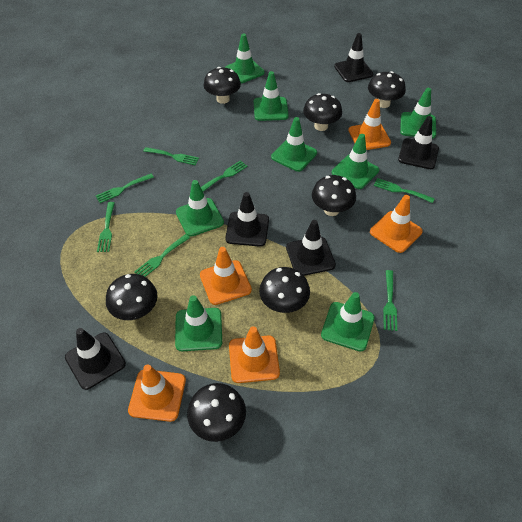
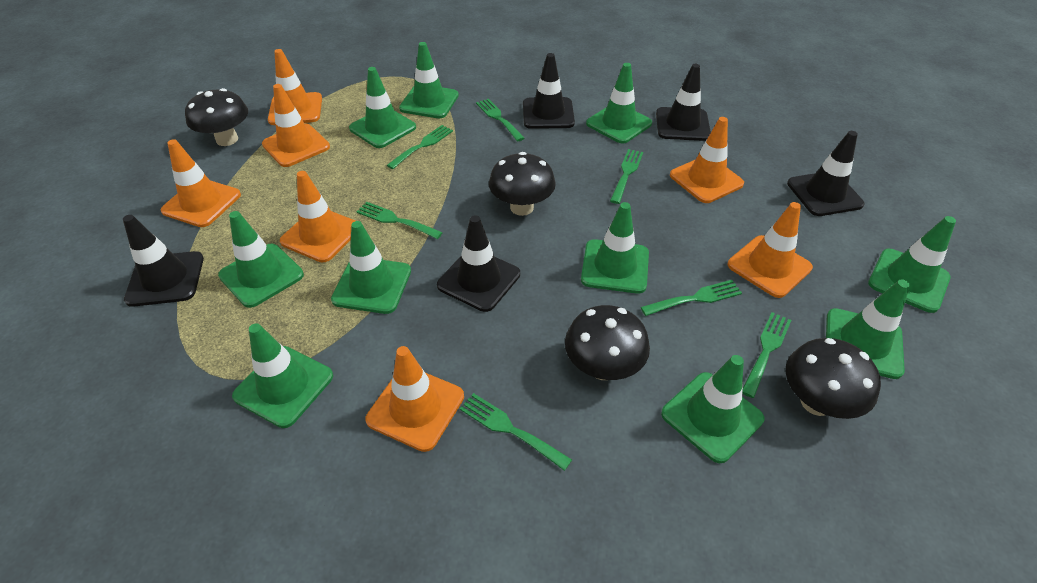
black mushroom: [106,274,157,320] [187,383,246,442] [204,67,241,104] [259,267,310,313] [303,93,342,131] [312,175,356,216] [368,71,406,108] = 7 -> [185,88,248,146] [489,152,556,216] [565,305,650,380] [786,338,881,419] = 4
green traffic cone: [175,295,222,351] [176,180,224,237] [225,33,265,83] [254,71,289,121] [271,117,317,172] [321,292,375,351] [332,134,379,189] [400,88,436,139] = 8 -> [218,211,304,308] [232,323,333,428] [331,221,411,314] [349,67,416,148] [399,42,459,118] [581,202,649,294] [586,63,652,144] [661,355,764,463] [826,280,910,379] [868,216,956,313] = 10
orange traffic cone: [128,364,186,422] [200,247,252,305] [229,326,280,383] [348,99,391,150] [370,195,423,253] = 5 -> [161,139,241,227] [262,84,330,167] [268,49,322,125] [280,171,355,262] [365,346,464,452] [670,117,744,203] [728,202,813,298] = 7

